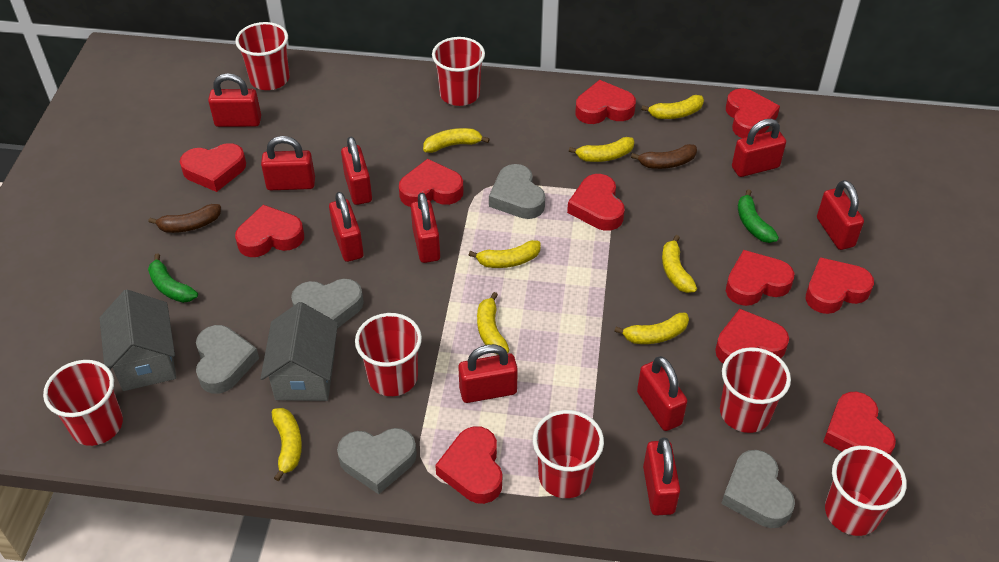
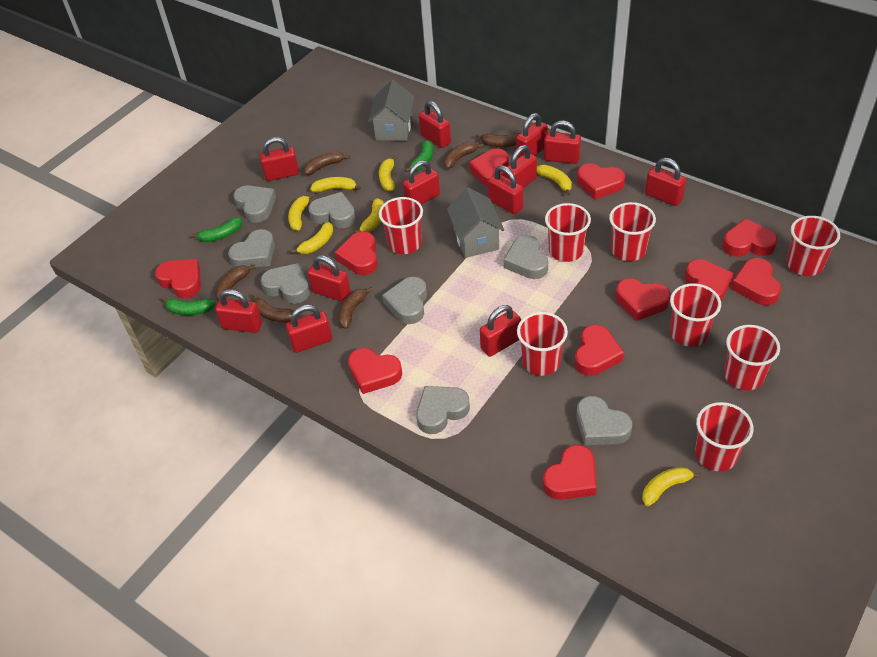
brown banana: [149,204,221,233] [631,144,697,169] = 2 -> [215,264,256,301] [253,294,298,323] [304,151,350,175] [338,287,373,329] [444,142,484,169] [476,133,520,147] = 6
green banana: [148,253,198,303] [738,189,779,243] = 2 -> [162,297,216,315] [191,217,242,242] [405,140,433,172] = 3
grey heart: [196,325,259,394] [291,279,364,328] [337,428,417,494] [489,164,545,219] [721,450,795,528] = 5 -> [228,229,275,267] [233,185,276,223] [261,263,310,304] [308,192,356,228] [382,277,427,324] [416,386,470,434] [504,235,548,279] [576,396,632,445] = 8
red cup: [43,360,123,446] [235,22,290,90] [355,313,422,396] [432,37,485,106] [533,410,604,498] [720,347,791,433] [825,446,907,536] = 7 -> [379,197,423,254] [517,312,568,376] [545,203,591,262] [609,202,656,261] [670,283,721,347] [695,402,754,471] [724,325,780,390] [786,216,840,276] = 8
red padlock: [208,73,261,127] [261,136,315,190] [329,192,364,262] [341,137,372,205] [411,193,440,263] [458,344,518,403] [637,356,687,431] [643,438,680,516] [732,119,786,177] [817,180,864,250] = 10 -> [215,289,262,333] [260,137,299,181] [286,305,332,353] [308,255,351,302] [403,160,440,205] [419,101,451,148] [480,305,521,357] [488,165,523,214] [504,145,537,188] [516,113,548,158] [544,121,581,164] [645,158,686,206] = 12
yellow banana: [272,408,302,481] [423,128,490,153] [469,240,540,268] [477,292,509,354] [569,137,634,162] [614,313,689,344] [641,95,704,119] [662,235,697,293] = 8 -> [288,193,314,231] [291,222,333,254] [310,177,361,193] [354,198,384,233] [379,156,397,191] [537,165,572,196] [642,467,701,506] = 7

